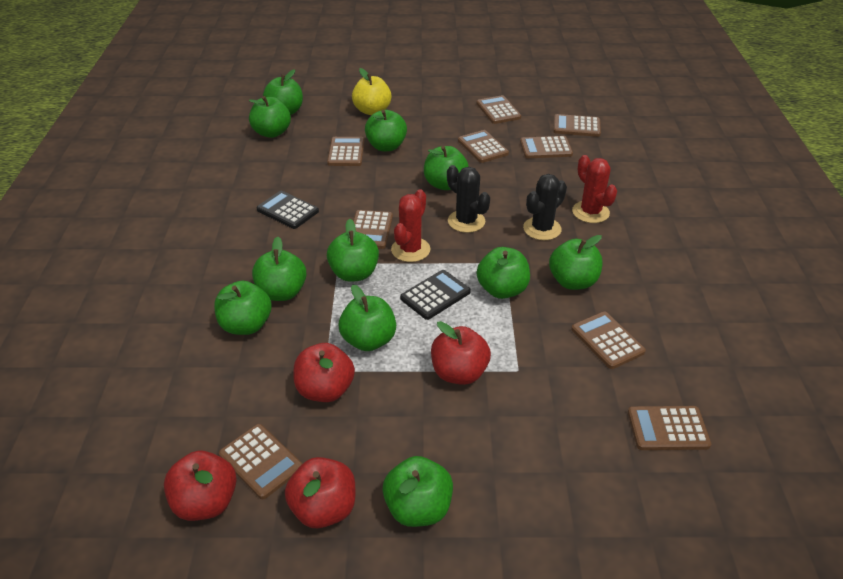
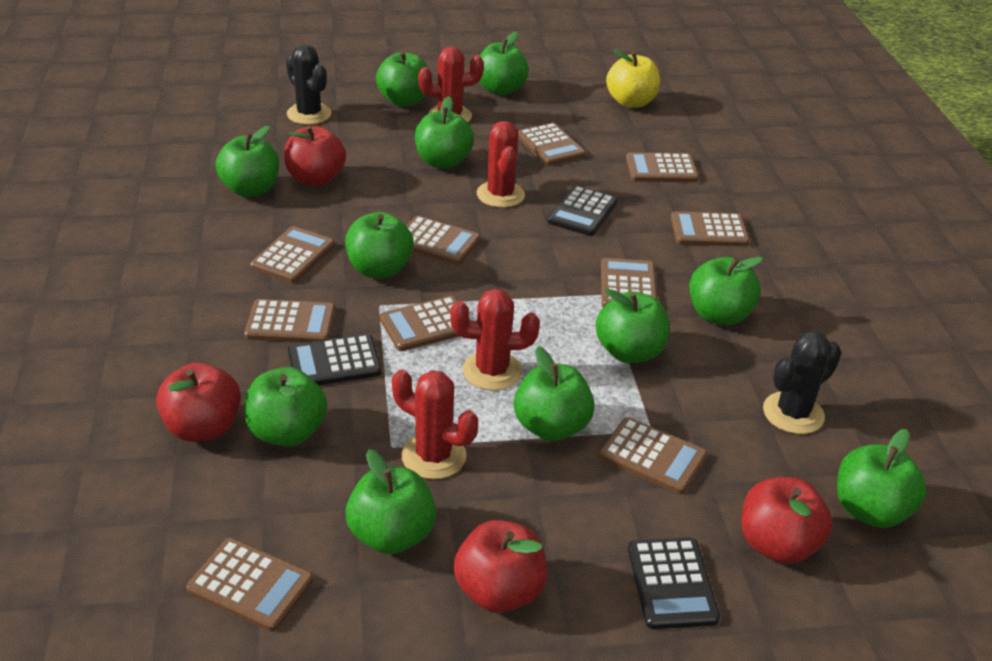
black calculator: [256,191,319,229] [400,270,471,320] = 2 -> [288,334,382,385] [547,185,618,236] [628,538,720,629] = 3
brown calculator: [219,424,302,499] [327,137,365,166] [353,210,393,249] [458,130,509,163] [476,95,521,124] [520,136,573,158] [553,114,601,137] [571,311,646,369] [628,406,711,450] = 9 -> [186,538,313,632] [244,299,335,343] [250,226,335,283] [380,296,471,351] [406,216,481,265] [518,123,586,166] [599,417,707,494] [601,258,657,307] [626,152,699,182] [671,211,750,246] = 10
red cactus: [391,189,430,262] [572,155,617,223] = 2 -> [392,370,478,479] [418,47,484,123] [450,289,540,391] [477,121,525,208] = 4

